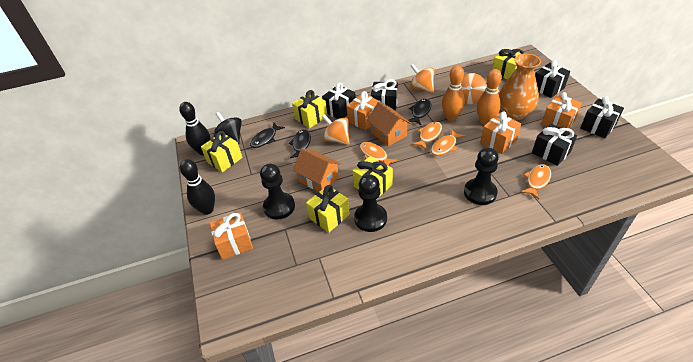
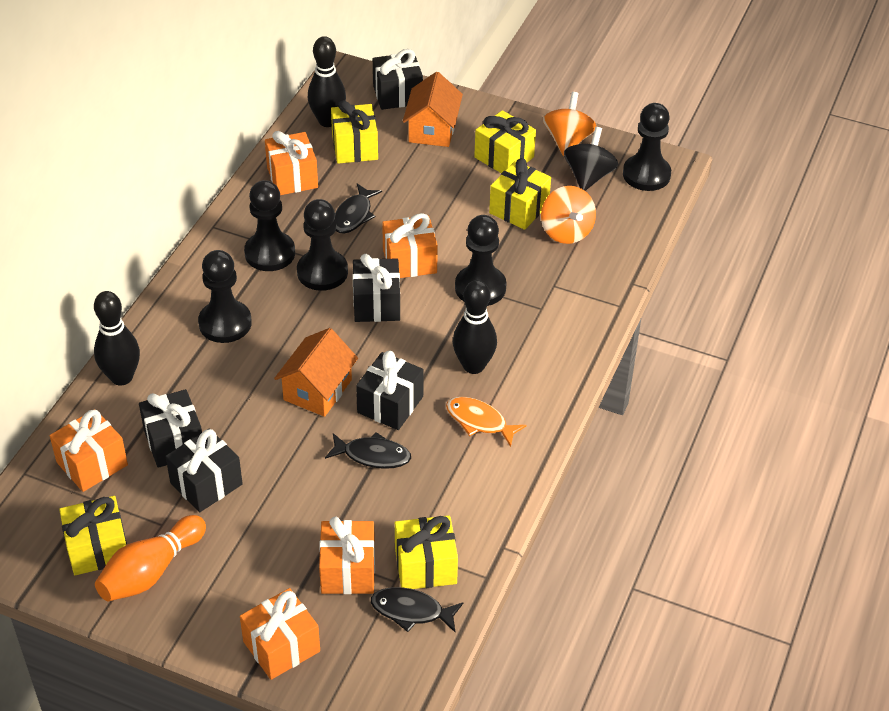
black bowling pin: [179,102,210,155] [180,159,215,215] = 2 -> [94,291,140,386] [308,36,346,127] [453,280,497,374] = 3
black pawn: [260,164,295,219] [354,174,387,232] [464,148,499,205] = 3 -> [198,250,252,343] [244,180,295,271] [297,199,348,291] [455,215,506,306] [623,103,671,191] = 5
orange bowling pin: [442,66,465,121] [477,69,502,125] = 2 -> [95,515,206,601] = 1
orange fish: [360,142,398,165] [412,122,442,150] [431,129,465,156] [521,164,551,199] = 4 -> [446,396,527,447] = 1
orange gift: [210,212,253,260] [347,91,381,130] [480,112,521,154] [542,92,582,128] = 4 -> [50,409,128,492] [240,588,320,680] [265,131,318,195] [319,517,375,594] [382,213,438,278] = 5
orange spinning top: [322,114,349,145] [410,64,435,93] [461,73,487,104] = 3 -> [541,186,596,244] [543,92,597,156] = 2
orange vase: [499,53,541,120] = 1 -> none = 0

